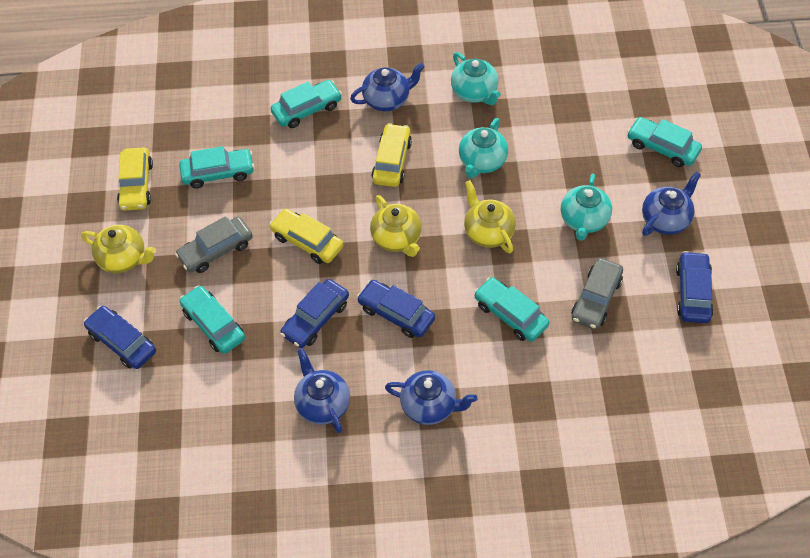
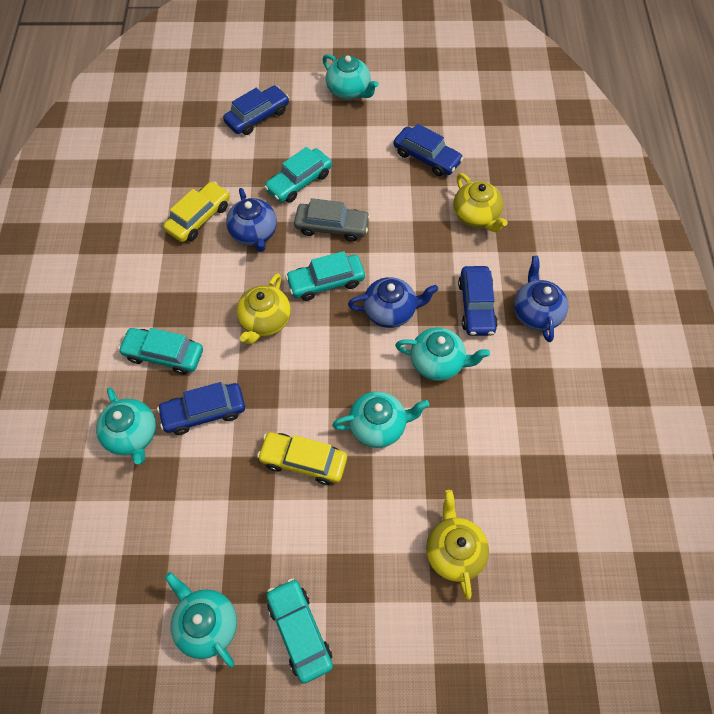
blue teapot: [294,348,350,433] [350,63,425,111] [385,370,478,425] [642,172,701,236] = 4 -> [226,188,277,252] [348,277,439,328] [514,256,568,342] = 3
grey car: [175,216,253,273] [571,258,623,330] = 2 -> [294,198,370,241] = 1
turquoise car: [179,146,254,189] [180,285,245,354] [270,80,342,128] [474,277,549,342] [627,117,702,167] = 5 -> [118,328,203,375] [264,147,332,203] [266,578,333,683] [285,251,365,301] = 4
turquoise teapot: [451,52,501,105] [459,118,508,178] [561,174,612,241] = 3 -> [96,387,156,464] [165,572,237,668] [323,54,379,99] [332,391,429,448] [395,328,490,381] = 5
yellow car: [117,147,153,211] [269,209,343,264] [371,123,412,187] = 3 -> [163,181,230,242] [257,432,347,485] = 2

